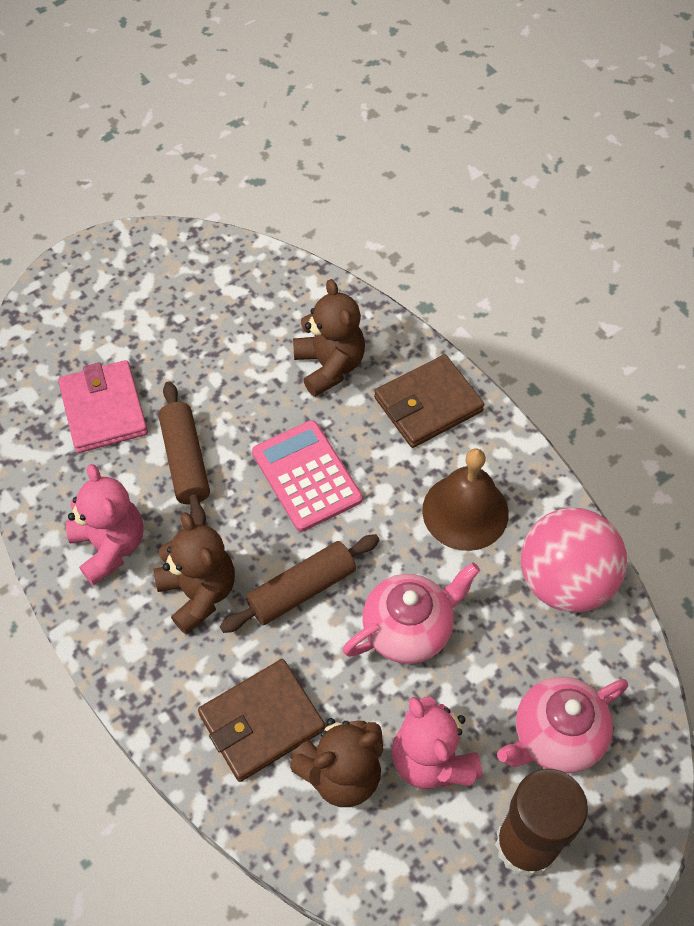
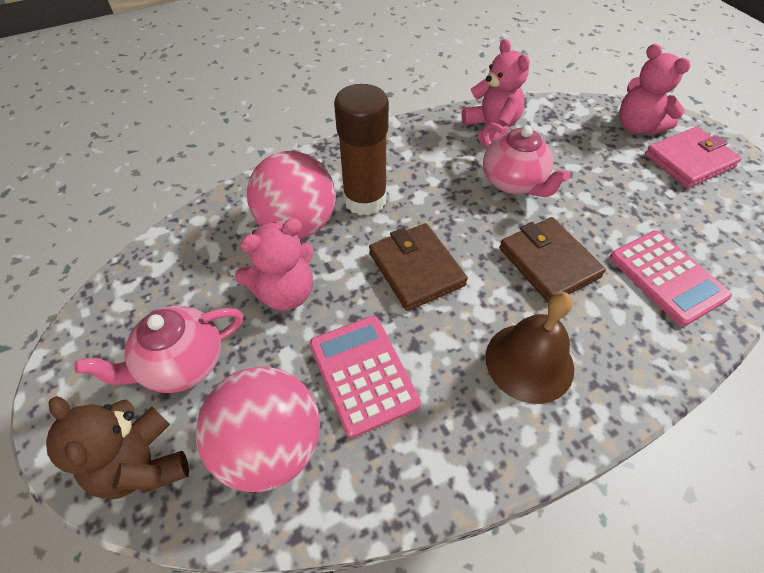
brown rolling pin: [159,381,210,525] [220,534,379,633] = 2 -> none = 0
brown teddy bear: [154,512,235,635] [290,718,383,807] [293,279,365,397] = 3 -> [46,396,189,500] = 1
pink ball: [521,508,627,613] = 1 -> [196,367,320,492] [247,151,336,239] = 2
pink calculator: [252,420,363,532] = 1 -> [310,316,421,438] [609,230,732,326] = 2
pink teddy bear: [66,464,144,586] [392,697,483,789] = 2 -> [235,218,314,311] [461,39,530,146] [619,44,690,135] = 3

